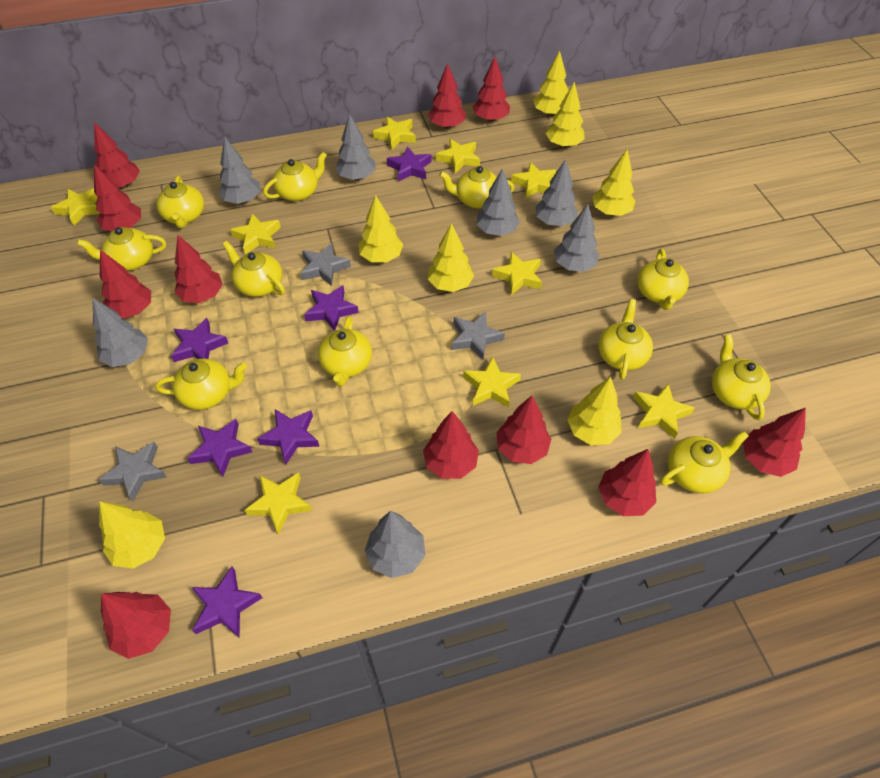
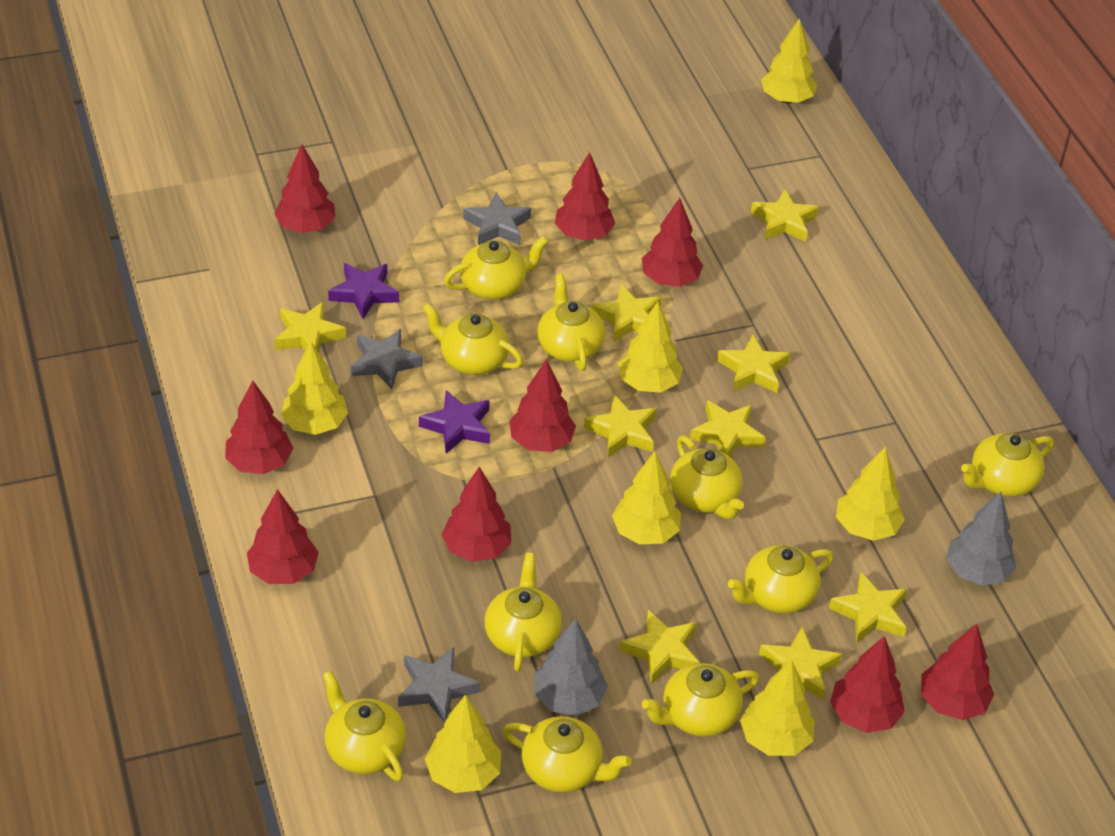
grey tree: [93,298,148,367] [218,137,261,204] [335,114,376,180] [365,511,425,578] [477,168,520,236] [535,159,578,226] [554,204,600,272] = 7 -> [534,618,608,716] [946,492,1017,586] = 2
purple star: [171,318,228,362] [187,419,252,477] [191,567,262,638] [257,409,320,464] [304,285,359,331] [387,146,432,182] = 6 -> [328,263,399,319] [419,390,490,454] = 2
red tree: [94,122,140,188] [94,165,141,231] [100,250,151,319] [101,592,171,659] [174,235,223,303] [423,411,479,479] [428,63,466,129] [473,57,510,122] [496,396,551,464] [598,449,656,516] [743,408,806,477] = 11 -> [225,380,293,474] [247,489,319,584] [274,144,335,233] [442,467,512,562] [509,359,576,452] [555,152,615,241] [642,198,703,287] [830,636,905,733] [921,624,994,720] = 9
yellow teapot: [77,227,166,271] [155,359,247,410] [157,176,204,228] [222,241,285,297] [263,152,327,201] [318,316,372,386] [439,166,514,208] [598,299,653,380] [637,249,689,310] [660,431,749,493] [712,334,771,420] = 11 -> [323,670,406,781] [422,303,523,375] [444,236,548,300] [485,553,562,672] [503,716,631,792] [537,274,605,371] [642,663,759,737] [670,436,744,520] [728,545,834,613] [961,433,1054,497] = 10

